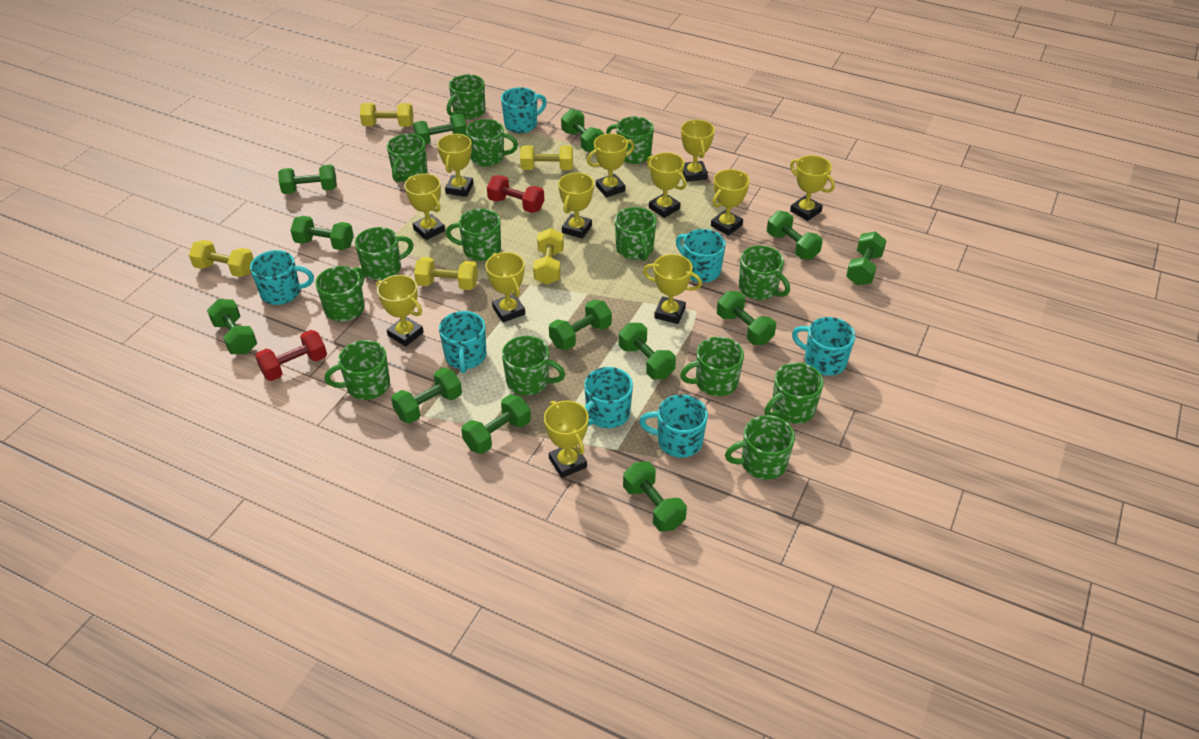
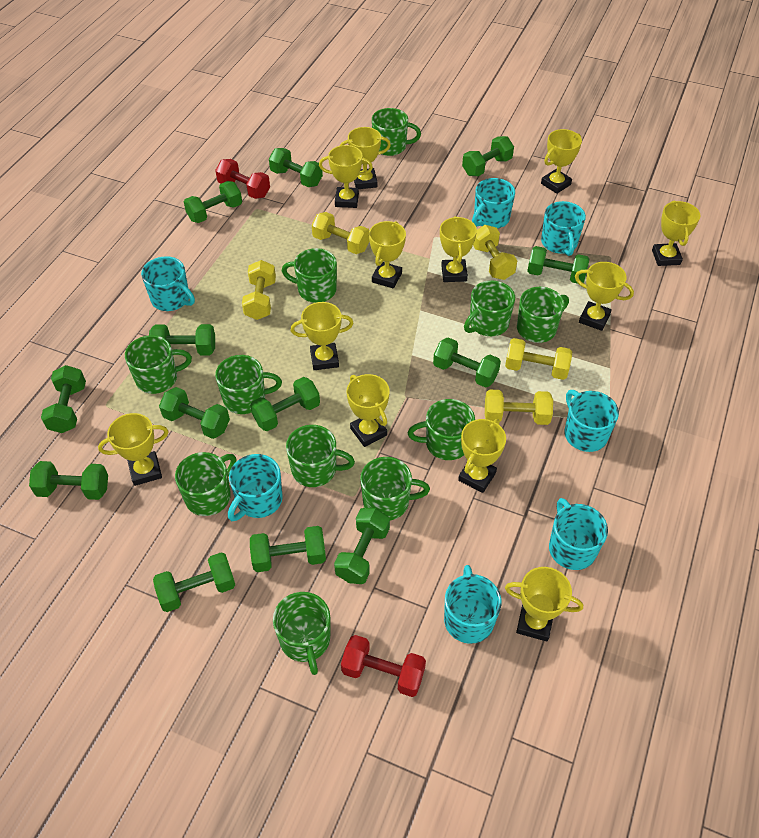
green mug: [315,266,365,322] [324,340,390,400] [355,227,413,281] [387,134,427,182] [446,208,501,261] [447,74,486,120] [466,119,518,167] [502,336,565,395] [606,116,654,164] [615,207,656,261] [680,337,744,396] [725,415,795,480] [739,245,790,300] [764,362,824,424] = 14 -> [125,335,192,394] [175,452,236,516] [215,355,282,414] [273,592,330,675] [281,248,337,303] [286,425,355,487] [360,457,430,520] [372,108,421,156] [408,399,475,460] [464,281,515,336] [517,287,569,343] = 11

